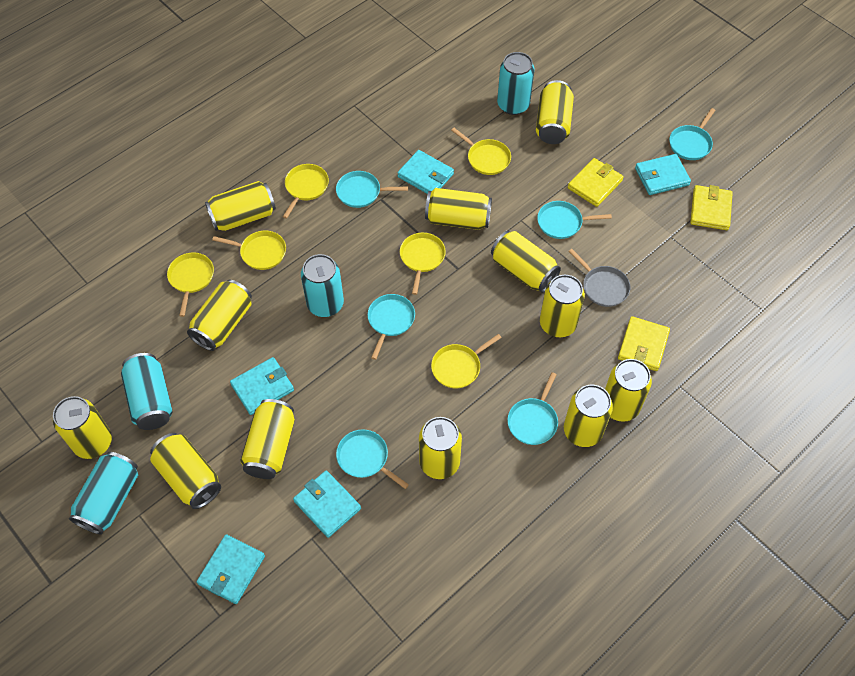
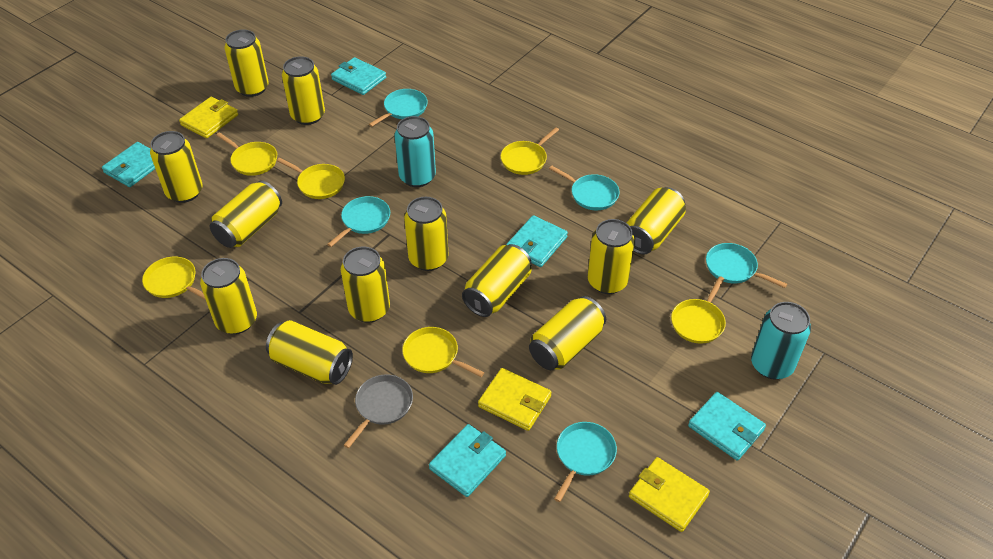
turquoise can: [69,452,138,535] [121,353,172,430] [301,254,344,317] [497,52,535,115] = 4 -> [395,116,436,187] [751,302,811,379] = 2
turquoise pan: [336,171,408,208] [336,429,409,489] [368,294,415,360] [507,372,558,445] [537,201,612,239] [669,108,716,160] = 6 -> [327,196,390,247] [369,89,428,127] [549,165,620,210] [554,422,617,502] [706,243,787,288] = 5

